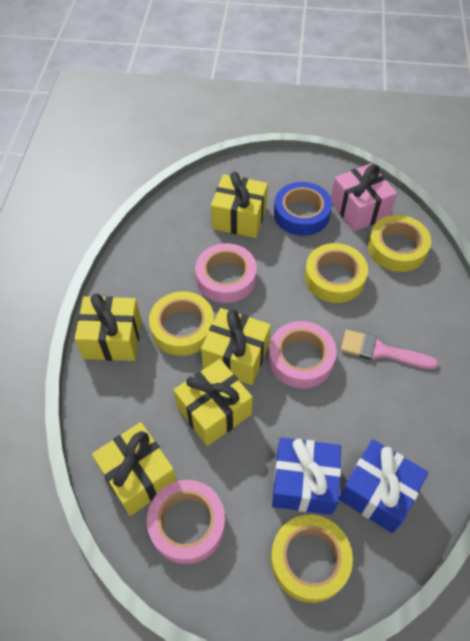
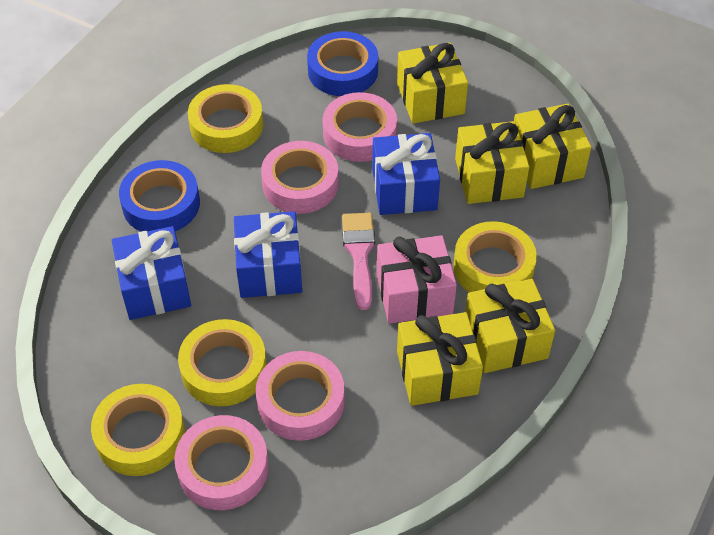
blue gift: [272,438,341,515] [339,439,428,533] = 2 -> [112,226,191,320] [234,211,302,298] [372,133,440,215] = 3
blue tape: [274,182,332,236] = 1 -> [119,160,200,231] [307,31,378,96] = 2
pink tape: [147,480,225,564] [195,243,257,303] [268,321,336,389] = 3 -> [174,415,269,510] [256,351,345,441] [261,141,338,214] [323,92,397,162] = 4

